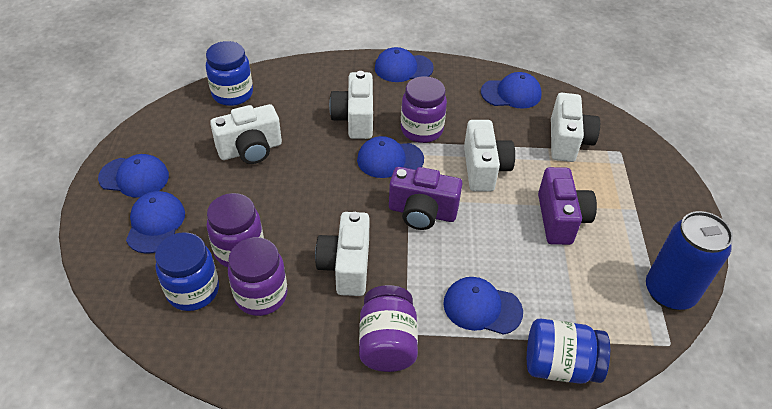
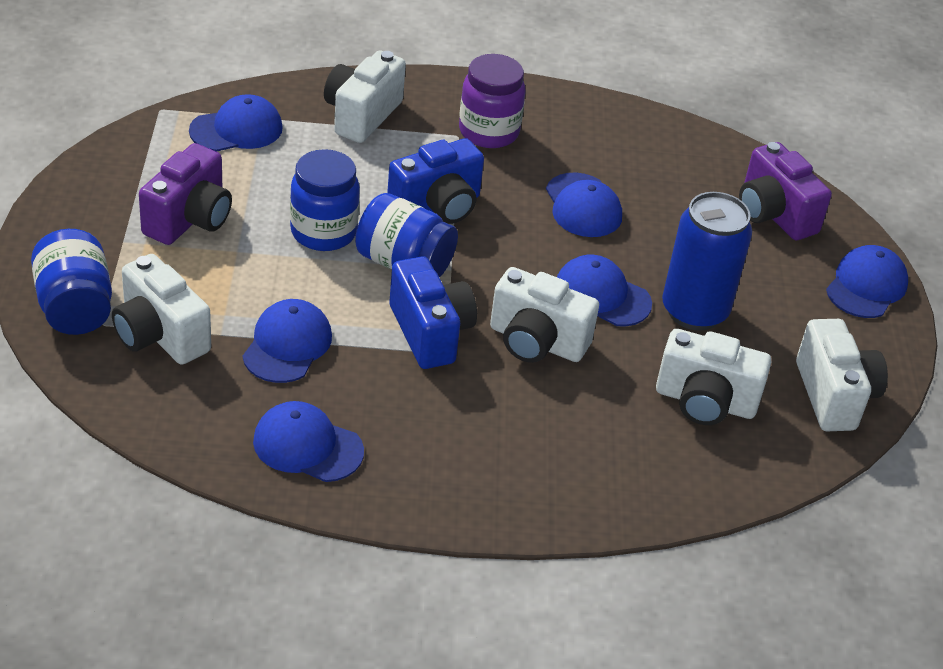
blue camera: none = 0 -> [387,138,484,224] [389,256,477,369] = 2
purple jar: [207,193,264,267] [228,237,288,316] [359,285,418,372] [401,76,447,143] = 4 -> [459,54,526,148] = 1

